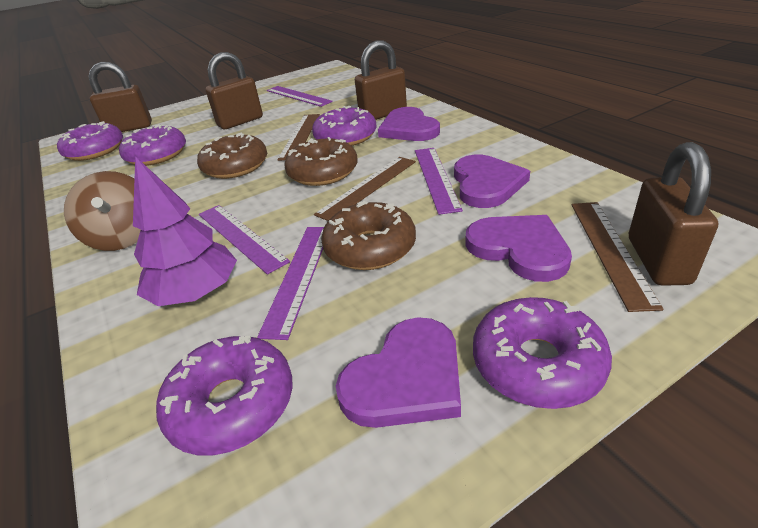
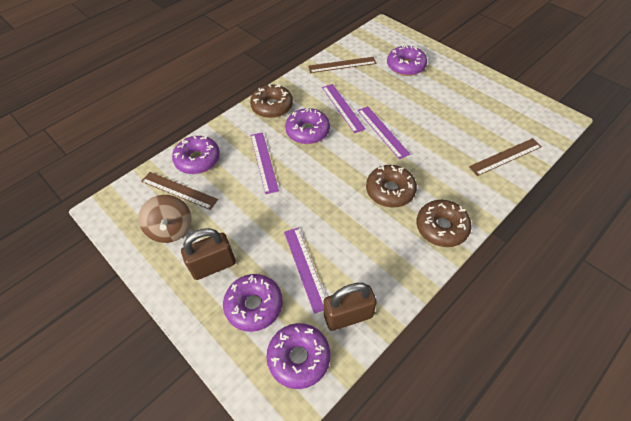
brown padlock: [88,62,152,132] [205,52,263,129] [355,40,407,120] [629,142,718,286] = 4 -> [181,228,236,280] [324,283,377,331] = 2
purple heart: [336,317,461,428] [378,107,440,141] [454,155,530,208] [465,215,572,282] = 4 -> none = 0
purple tree: [133,156,237,306] = 1 -> none = 0

